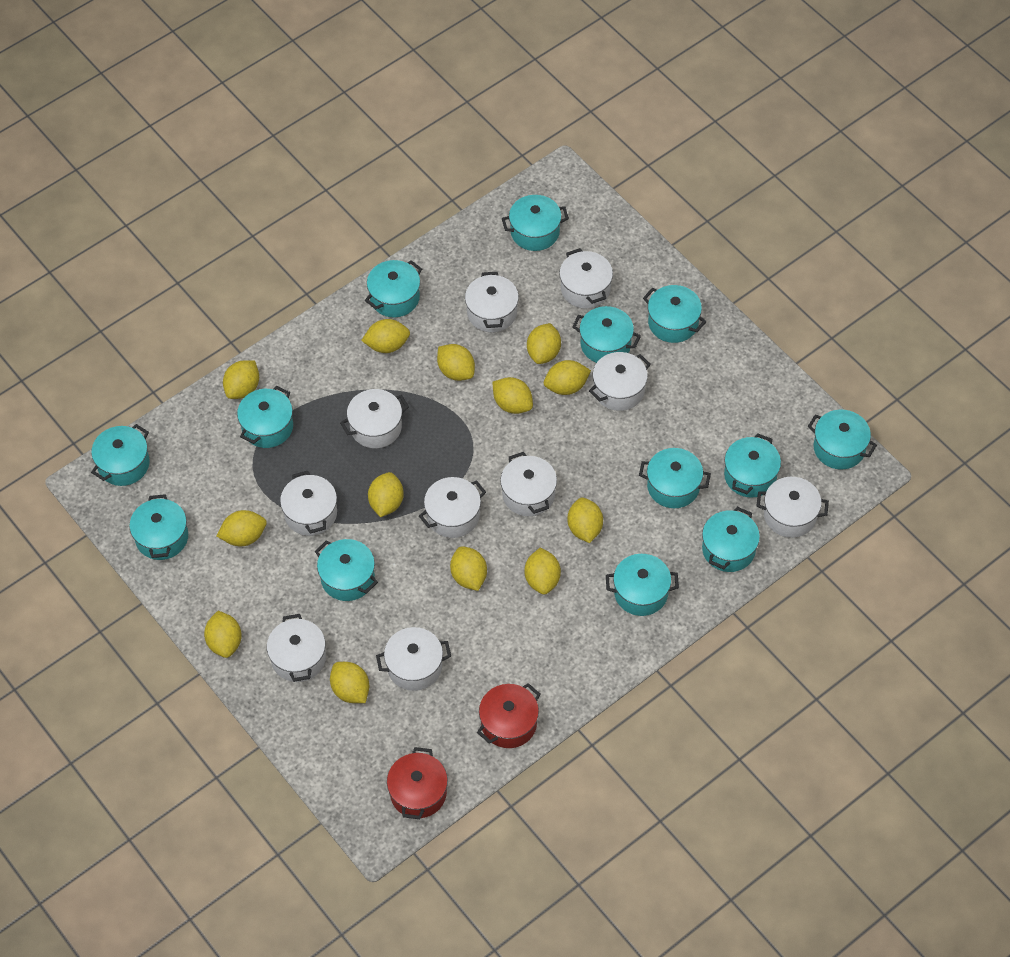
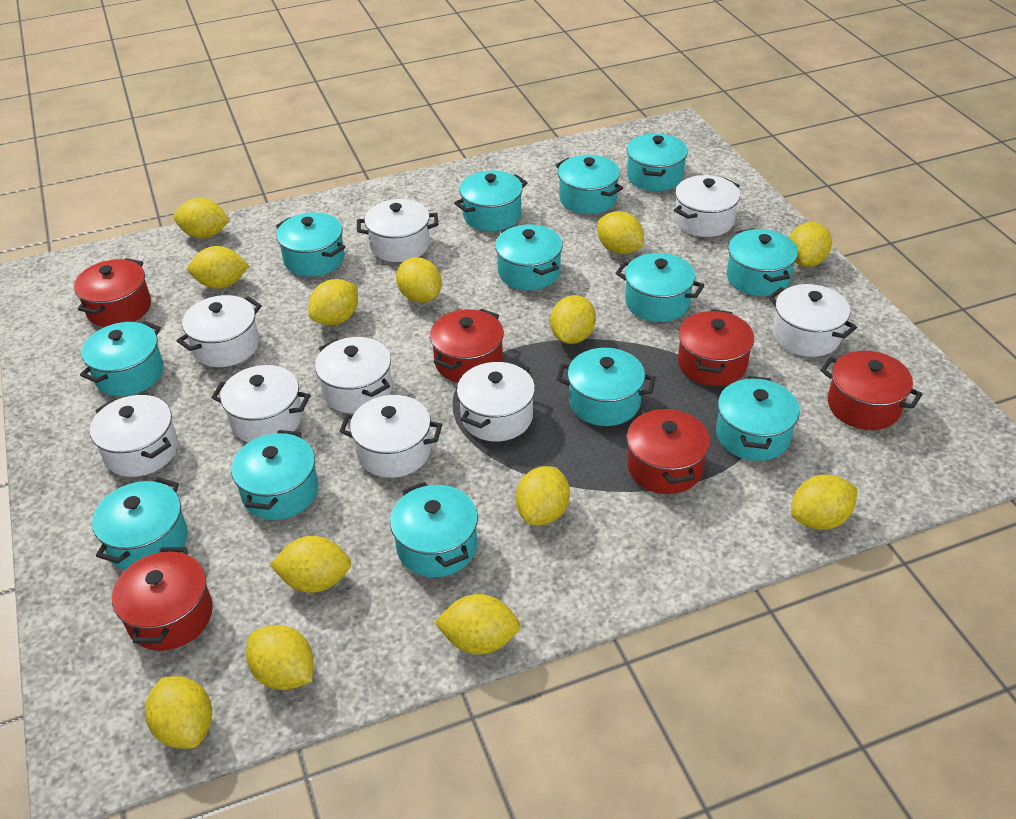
red pot: [387,747,448,819] [477,683,540,748] = 2 -> [74,258,151,327] [112,547,213,651] [430,309,504,383] [627,406,710,494] [678,309,754,386] [820,351,923,430] = 6
white pot: [267,614,326,682] [280,471,337,536] [340,389,409,448] [376,627,451,691] [419,477,486,538] [465,272,519,332] [500,452,557,516] [559,248,613,308] [589,352,651,411] [757,477,829,538] = 10 -> [90,395,178,477] [177,295,262,367] [211,365,311,443] [315,337,392,414] [339,395,442,478] [357,199,439,262] [457,360,535,441] [674,175,740,237] [768,284,857,357] = 9

